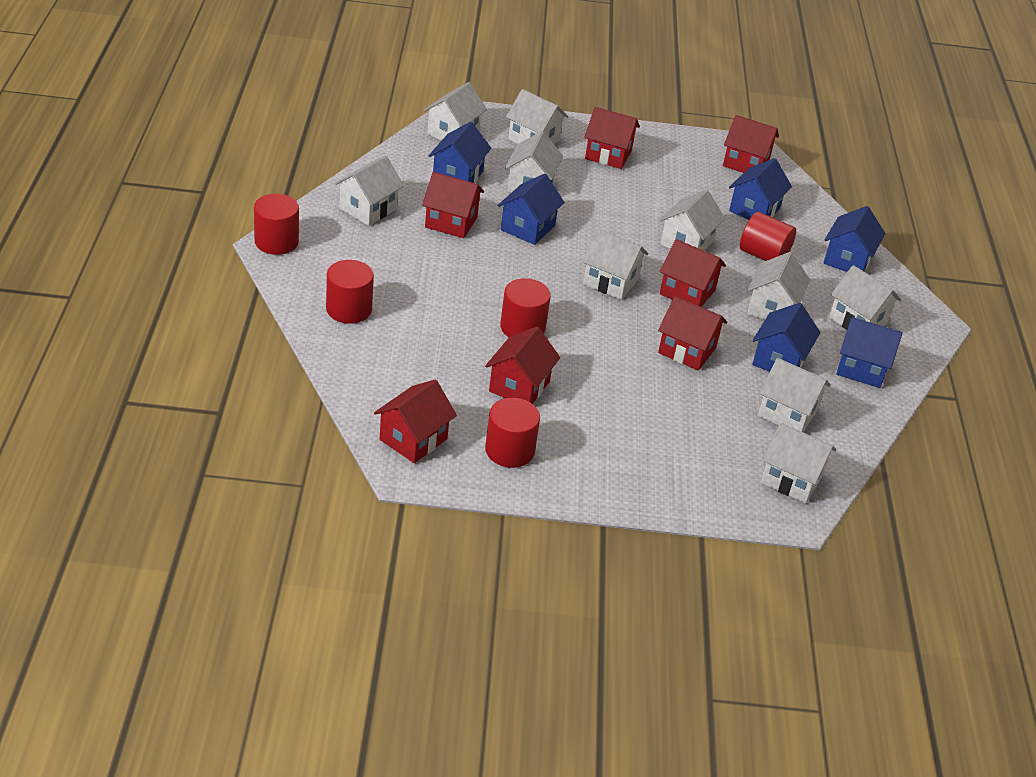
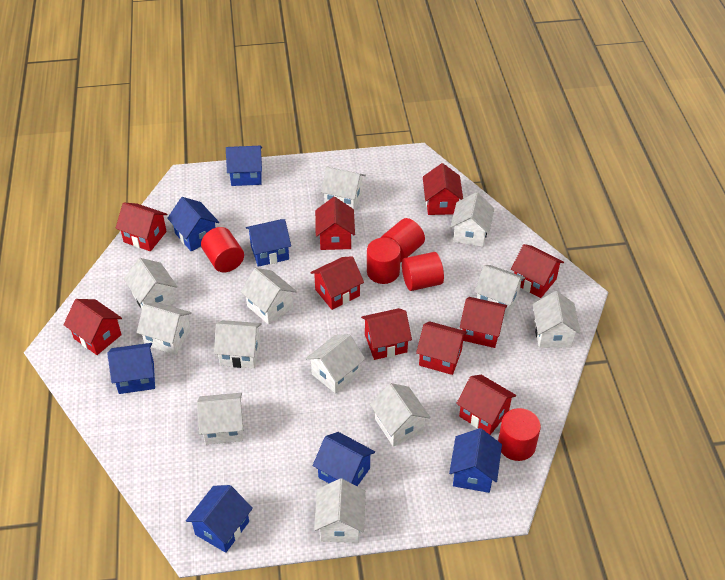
blue house: [429,122,491,183] [498,174,565,245] [729,158,792,220] [752,303,820,372] [823,206,885,272] [836,317,903,388] = 6 -> [107,343,155,394] [167,197,219,251] [186,485,253,553] [226,146,262,186] [246,219,291,267] [313,432,375,486] [449,428,502,493] = 7
red house: [374,380,457,463] [422,172,484,238] [485,327,560,404] [585,107,640,169] [658,296,727,371] [660,239,726,307] [723,115,779,173] = 7 -> [63,299,122,355] [116,203,167,251] [310,256,364,310] [315,197,355,250] [361,308,412,360] [416,321,467,375] [423,163,463,215] [456,375,516,435] [460,297,507,348] [511,244,564,298] = 10
white house: [334,155,404,226] [424,82,487,141] [505,131,563,193] [506,89,568,144] [582,229,648,300] [659,189,725,251] [747,252,810,320] [758,358,831,432] [761,423,836,503] [829,265,901,330] = 10 -> [124,258,177,308] [137,302,192,355] [197,393,243,445] [214,320,262,368] [240,268,297,325] [306,334,365,394] [314,478,366,543] [321,167,366,211] [370,383,431,447] [450,192,494,247] [474,265,525,317] [533,291,581,348] = 12

